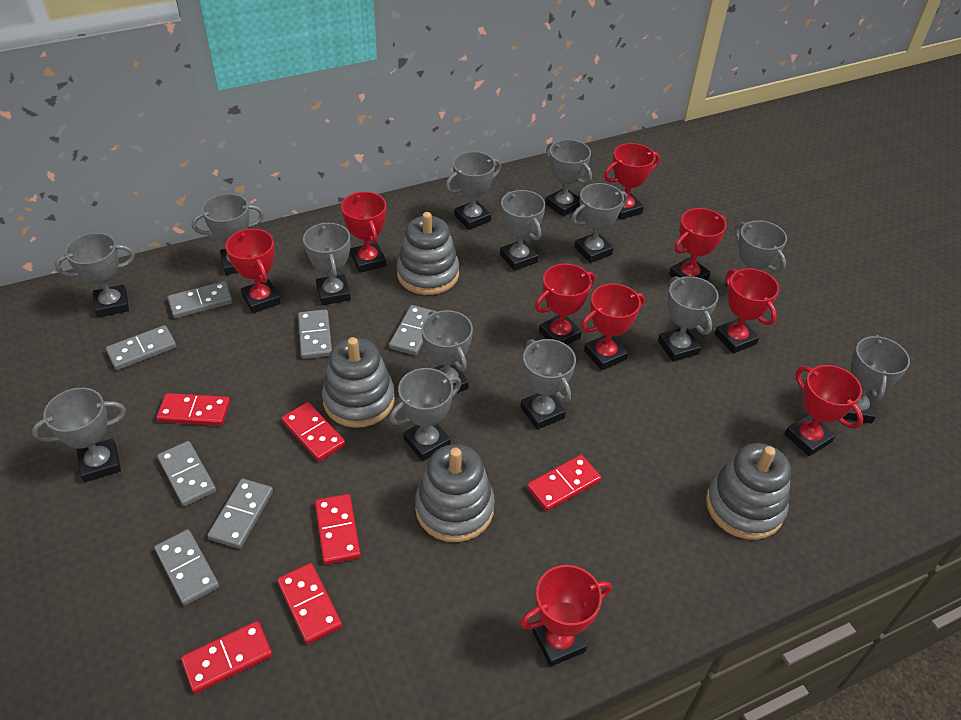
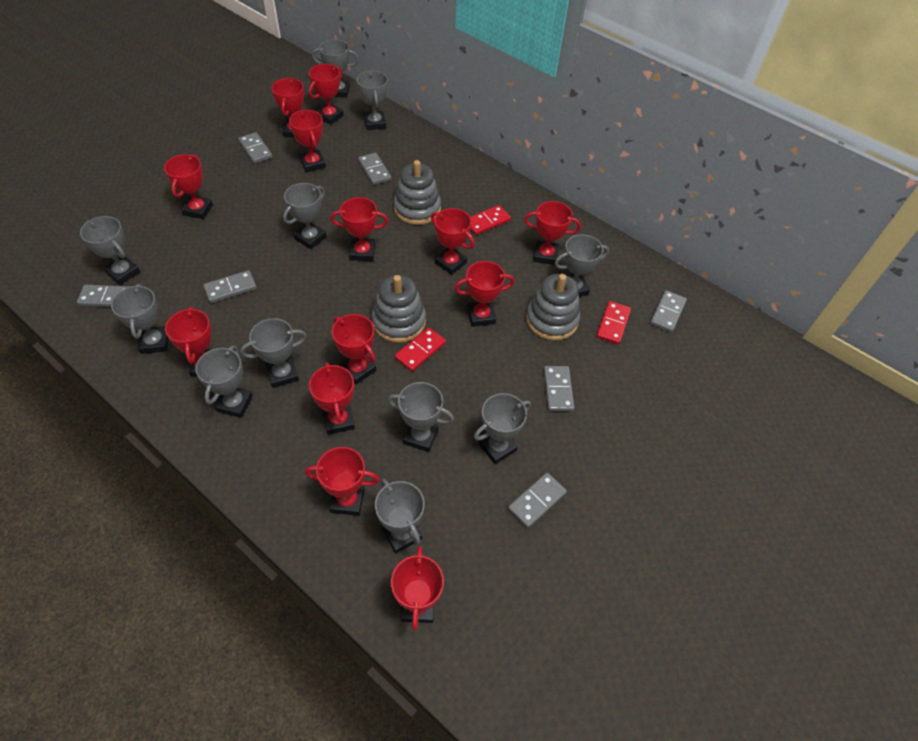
grey stacking toy: [322,337,395,428] [397,212,459,295] [415,444,495,542] [706,443,791,540] = 4 -> [372,275,426,343] [393,160,441,225] [526,274,580,341] = 3
grey trophy: [32,388,126,482] [55,233,135,317] [192,194,264,275] [303,222,351,305] [389,368,461,461] [421,310,473,393] [445,151,501,230] [500,190,545,271] [521,339,576,430] [546,139,592,217] [571,183,628,263] [658,276,719,362] [725,220,787,288] [843,335,910,423] = 14 -> [80,216,140,285] [111,284,169,354] [195,345,253,418] [240,318,307,388] [283,183,326,249] [312,39,359,98] [357,71,388,130] [375,479,425,554] [388,382,454,452] [474,393,531,464] [554,234,609,297] = 11
red domino: [156,393,230,426] [181,621,273,694] [277,563,342,644] [282,402,346,462] [315,494,361,565] [527,455,601,511] = 6 -> [395,327,446,372] [470,205,511,235] [596,301,631,345] = 3
red trophy: [225,229,281,313] [341,192,386,273] [520,565,612,667] [535,264,595,345] [581,283,645,370] [604,143,660,220] [669,208,727,280] [715,268,779,353] [785,365,863,456] = 9 -> [164,154,213,219] [165,307,212,377] [271,78,304,138] [289,110,326,172] [305,447,380,516] [309,64,344,125] [309,362,355,435] [331,197,388,261] [332,314,376,384] [391,546,444,630] [431,208,475,275] [454,261,515,327] [524,201,581,265] = 13

